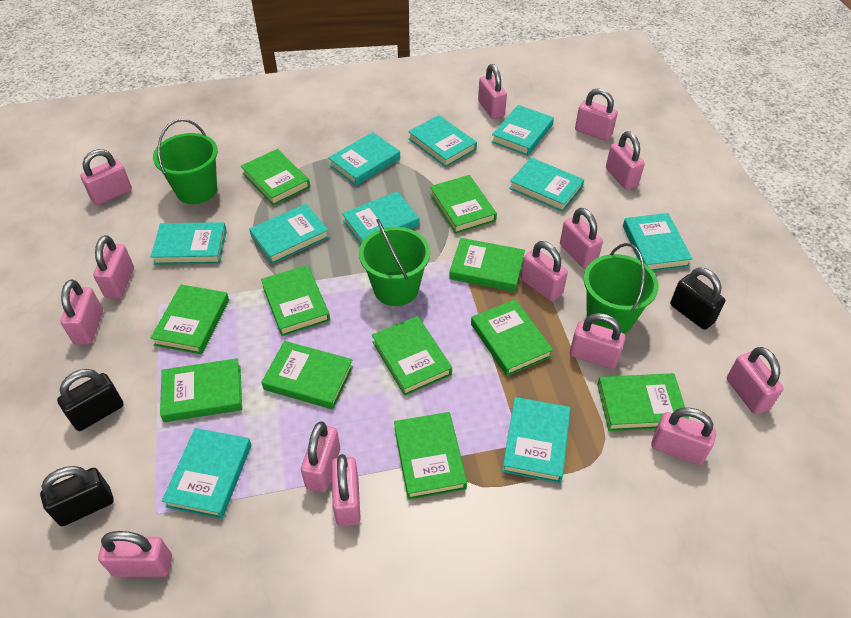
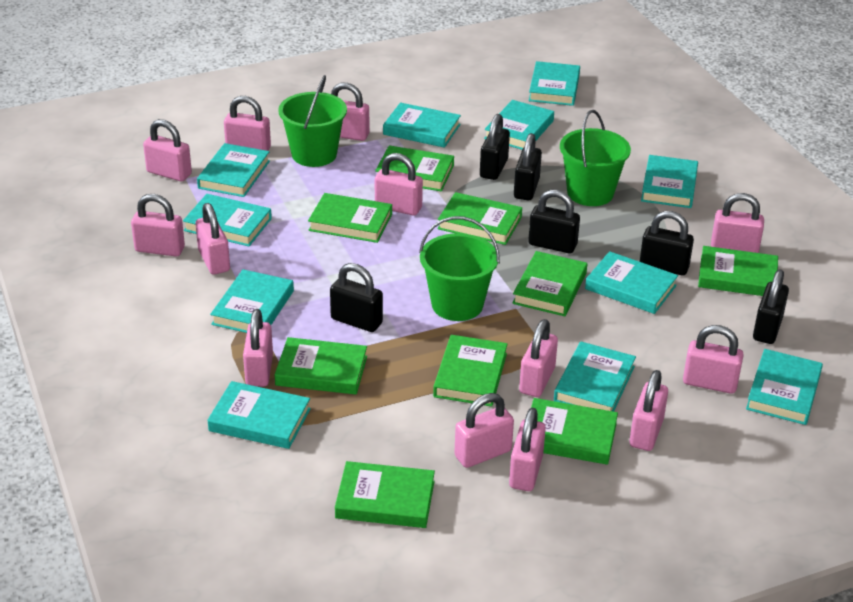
black padlock: [40,466,114,526] [57,369,124,431] [670,268,725,330] = 3 -> [330,263,383,332] [480,114,510,180] [514,133,542,200] [528,190,580,253] [639,211,694,275] [753,269,789,344] = 6
green book: [151,285,229,355] [160,358,242,422] [241,149,310,206] [261,265,330,336] [261,341,353,409] [372,316,452,396] [394,412,467,500] [430,175,497,234] [449,238,525,292] [471,299,553,376] [597,373,689,431] = 11 -> [274,337,367,394] [308,193,392,243] [335,461,435,528] [375,145,454,192] [433,335,508,407] [438,192,522,245] [512,251,587,316] [531,398,618,465] [698,246,778,296] = 9
pink padlock: [61,280,103,344] [80,149,132,205] [93,235,134,299] [98,531,172,577] [301,421,340,492] [331,454,361,526] [478,64,507,119] [521,241,568,301] [560,208,603,269] [570,313,626,369] [575,88,618,141] [606,131,645,190] [651,408,716,465] [727,347,784,414] = 14 -> [131,194,185,256] [143,119,192,181] [196,203,230,275] [224,96,271,151] [243,309,273,387] [331,82,370,141] [375,153,423,216] [454,393,514,468] [509,408,546,491] [519,319,558,397] [630,370,668,451] [683,325,744,394] [711,193,764,253] = 13
turquoise book: [151,222,227,265] [162,428,252,519] [249,204,329,264] [328,132,400,186] [342,192,420,245] [408,115,477,167] [492,105,554,156] [502,397,571,483] [509,158,584,212] [623,213,692,271] = 10 -> [183,194,272,246] [197,143,270,197] [207,381,311,449] [210,269,294,333] [383,103,461,148] [484,100,554,150] [529,61,580,106] [554,341,636,412] [585,251,678,314] [641,155,698,208] [746,349,823,425] = 11

